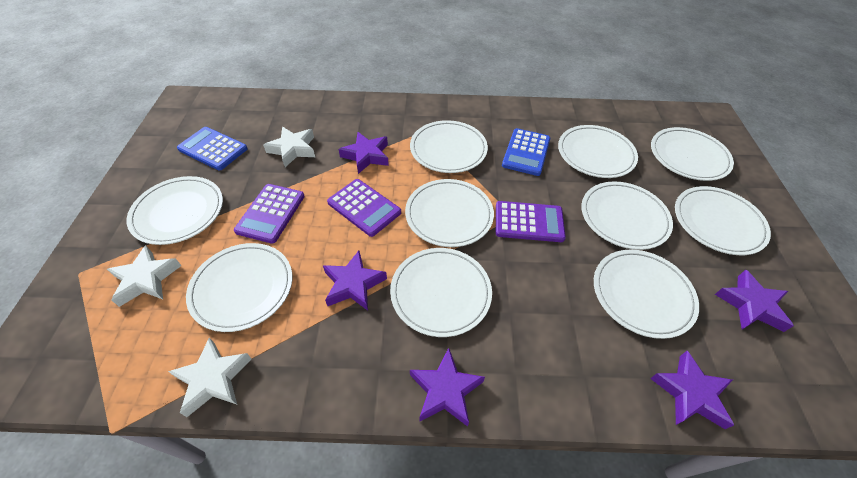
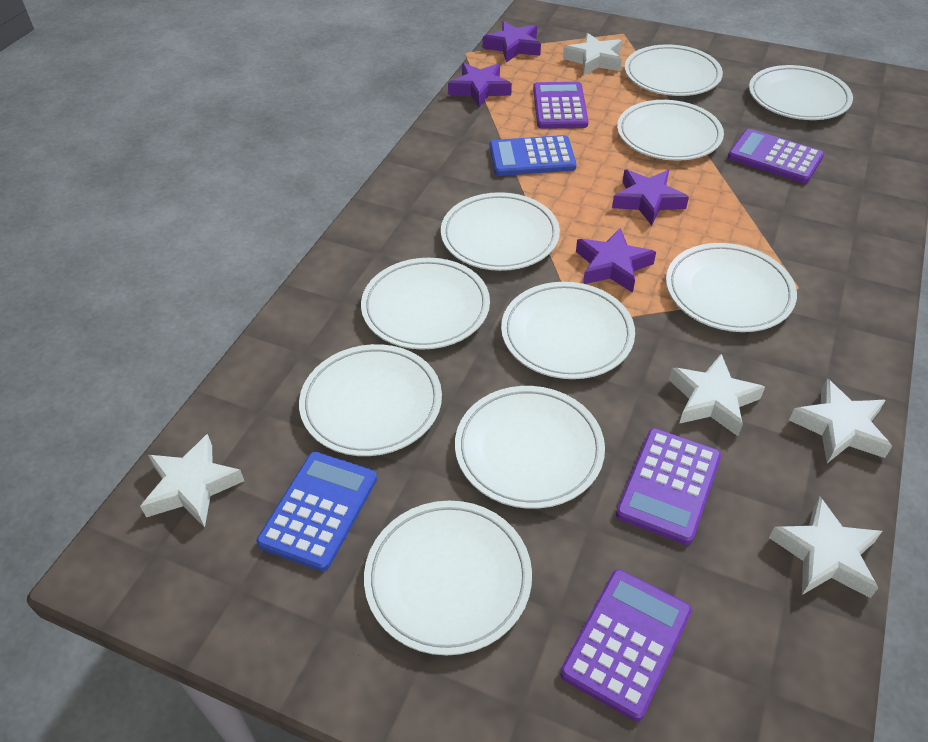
purple calculator: [234,184,305,244] [327,179,401,237] [496,201,566,242] = 3 -> [533,82,588,129] [560,569,692,721] [616,428,721,545] [728,129,824,183] = 4
purple star: [323,251,387,311] [339,132,389,174] [410,348,485,427] [650,351,734,429] [715,270,794,332] = 5 -> [448,63,512,107] [483,21,541,62] [576,228,656,293] [612,170,689,225] = 4
white star: [107,245,182,307] [168,338,251,417] [263,127,315,167] = 3 -> [140,434,244,527] [563,33,622,75] [669,354,765,436] [769,497,882,598] [789,378,892,463] = 5

